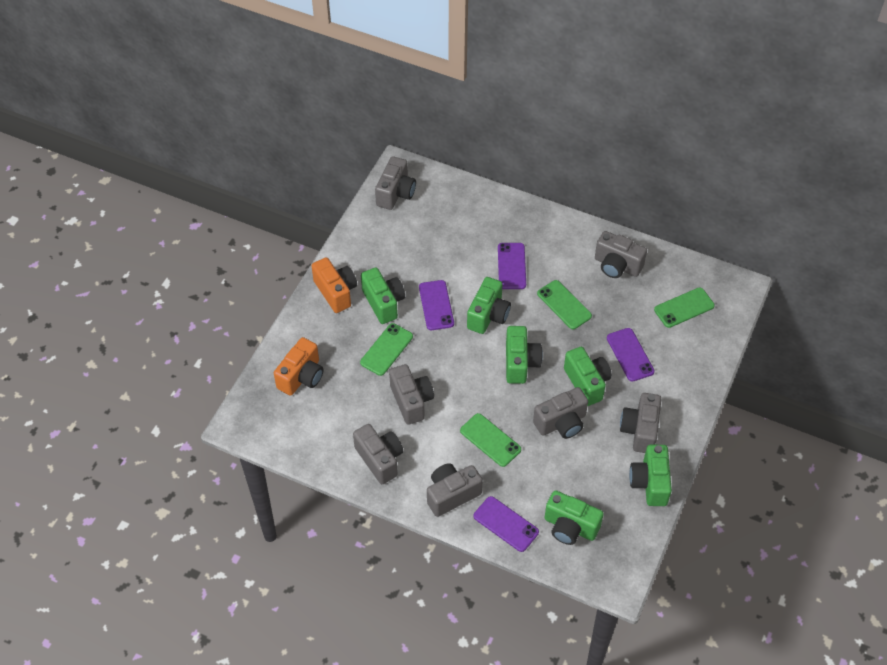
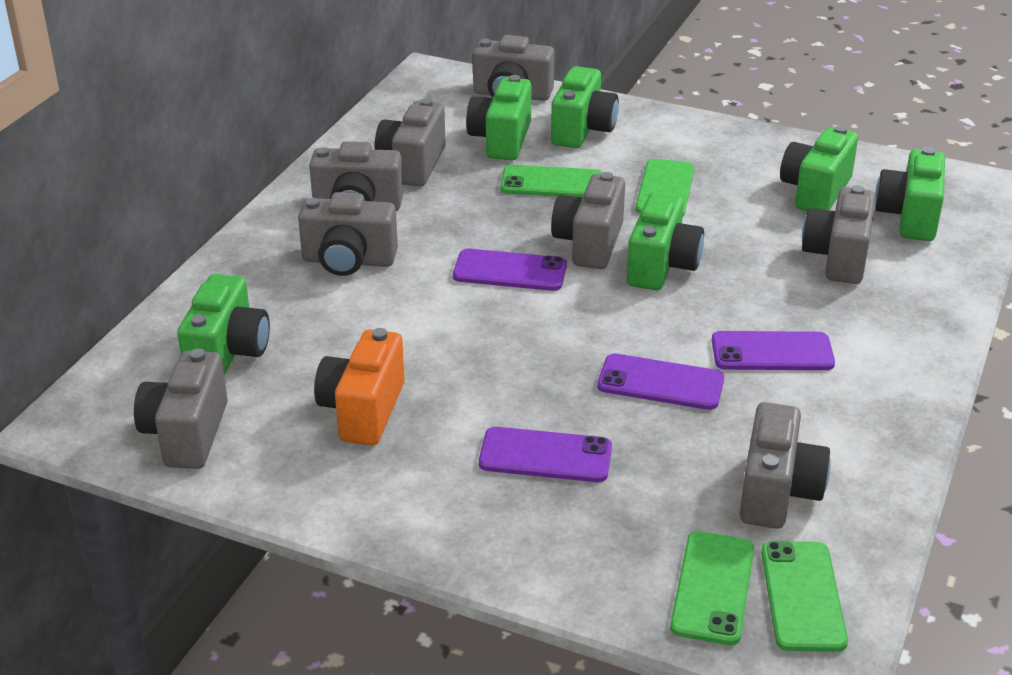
grey camera: [353,424,403,484] [375,156,416,210] [389,364,434,425] [427,463,483,517] [533,387,588,439] [595,231,647,278] [620,393,661,453] = 7 -> [134,348,228,469] [298,192,398,276] [309,141,403,211] [375,98,446,186] [473,35,555,101] [551,172,625,269] [740,402,831,529] [802,185,876,284] = 8
orange camera: [274,337,324,396] [312,257,357,313] = 2 -> [314,328,405,445] = 1

